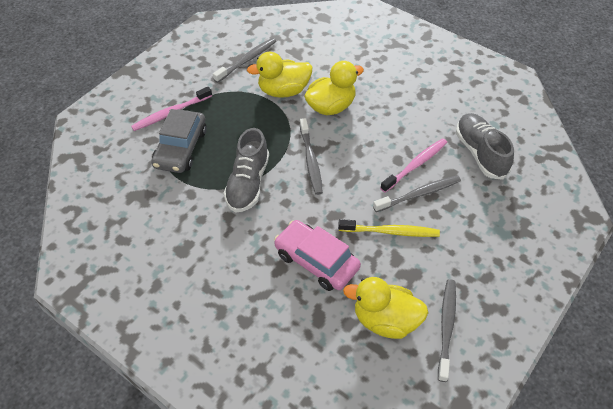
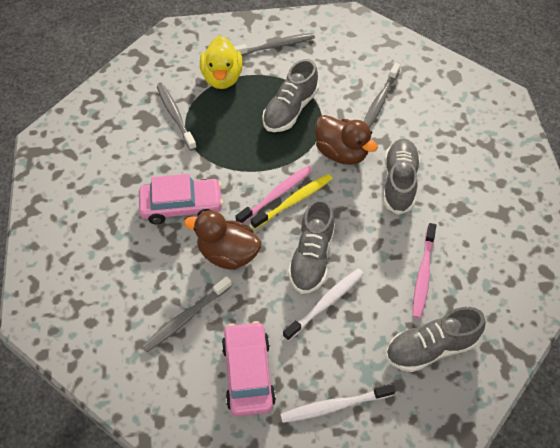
brown duck: none = 0 -> [184,210,261,270] [315,115,378,165] = 2
grey car: [151,109,207,173] = 1 -> none = 0
grey shoe: [224,128,269,213] [456,113,514,180] = 2 -> [262,59,319,132] [288,199,335,294] [383,139,420,215] [386,307,486,372] = 4
pink car: [274,220,361,291] = 1 -> [139,174,223,224] [222,321,276,416] = 2
white toothbrush: none = 0 -> [280,384,396,423] [283,268,364,341] = 2
yellow duck: [247,52,312,98] [304,61,364,115] [343,277,428,339] = 3 -> [200,36,243,89] = 1

